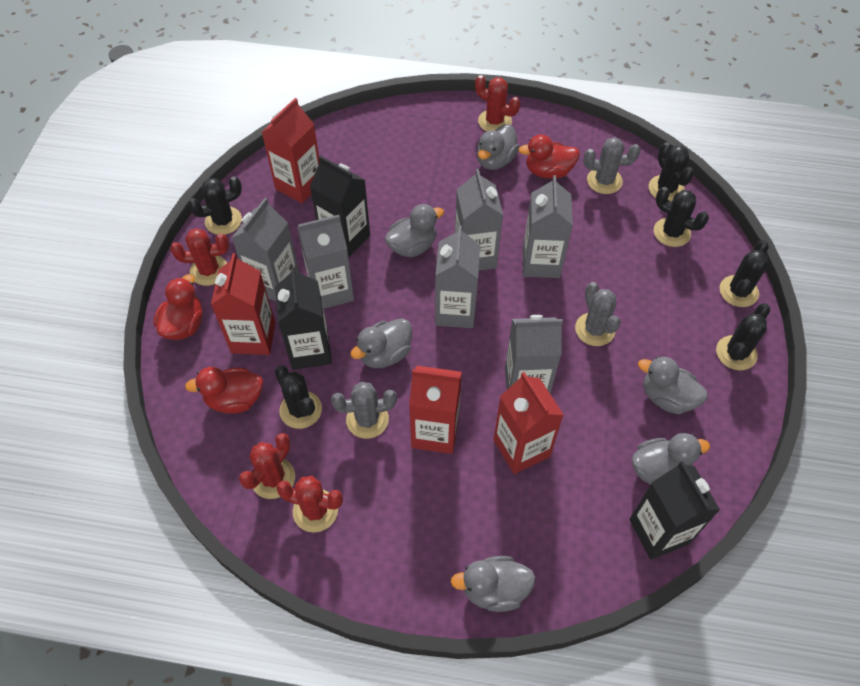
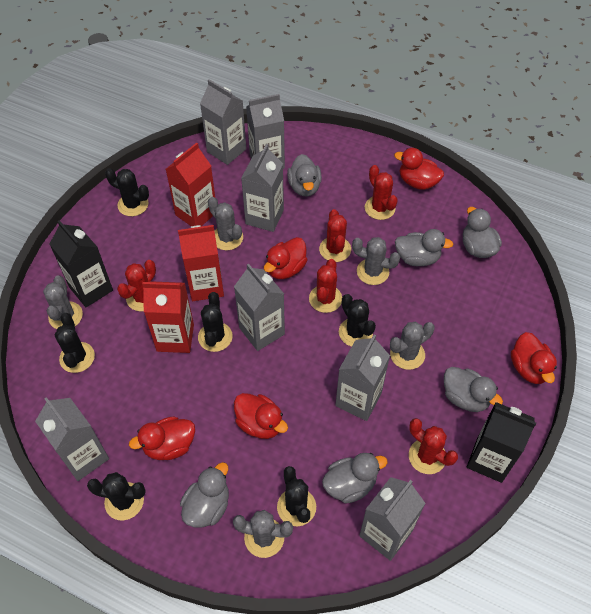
black carton: [275,267,332,370] [310,156,370,258] [629,461,720,560] = 3 -> [50,220,113,307] [467,402,536,483] = 2
grey cactus: [331,382,397,439] [575,282,621,346] [583,137,640,194] = 3 -> [43,275,83,329] [208,197,243,250] [233,510,293,558] [352,237,400,285] [390,322,435,370] = 5
grey carton: [232,198,299,301] [297,215,354,309] [435,226,480,328] [455,168,503,271] [505,315,563,394] [523,175,573,278] = 6 -> [35,397,109,481] [200,79,246,165] [234,263,285,351] [241,144,284,232] [246,94,285,169] [335,335,390,421] [359,477,426,561] = 7
red cactus: [170,228,229,286] [239,433,295,499] [276,476,343,532] [475,75,520,131] = 4 -> [117,260,156,312] [309,259,342,313] [319,209,351,262] [365,165,398,220] [409,418,458,474] = 5
red carton: [211,253,275,355] [262,98,319,203] [409,366,462,454] [493,372,564,474] = 4 -> [142,281,194,353] [166,142,215,226] [178,225,224,301] = 3
red duck: [153,274,203,340] [185,367,263,414] [518,135,580,179] = 3 -> [129,416,195,460] [234,393,288,439] [264,237,307,279] [394,148,444,190] [511,332,557,384] = 5

